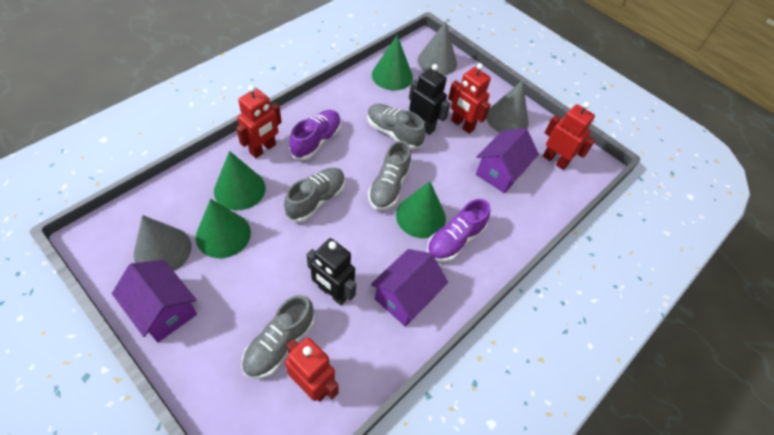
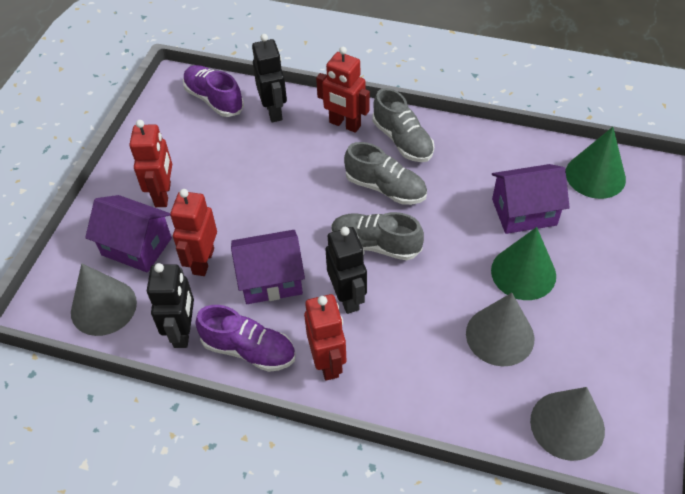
black robot: [306,238,356,305] [409,64,451,135] = 2 -> [147,263,194,348] [252,34,287,122] [326,227,367,314] = 3
green cone: [196,199,251,258] [214,151,265,210] [372,35,413,90] [396,181,446,238] = 4 -> [491,227,556,300] [566,127,626,199] = 2
grey shoe: [241,295,315,379] [284,168,345,222] [367,104,425,149] [368,141,411,210] = 4 -> [331,212,424,260] [344,142,427,205] [373,88,434,162] = 3

